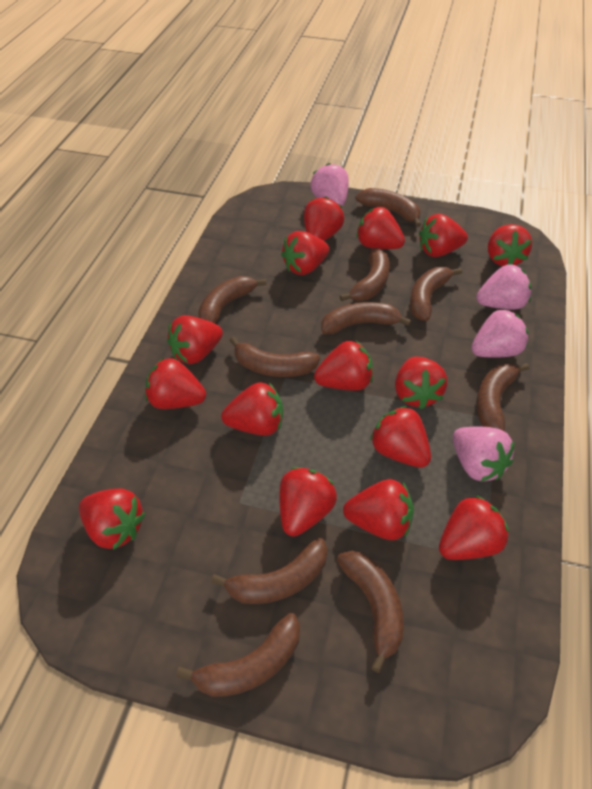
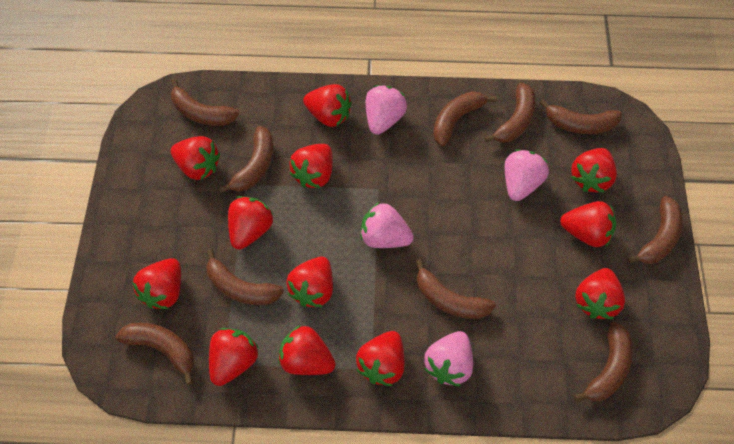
red strawberry: [79,488,145,550] [145,358,206,409] [167,315,223,364] [221,382,283,436] [279,467,337,536] [281,231,329,275] [304,197,344,241] [314,340,373,391] [343,479,414,540] [356,207,405,249] [370,406,431,468] [395,357,448,410] [419,214,468,257] [439,495,509,560] [488,224,532,266] = 15 -> [132,258,181,309] [171,136,220,180] [209,328,259,386] [228,196,273,250] [278,325,336,375] [286,257,333,307] [289,144,333,188] [303,84,352,127] [356,331,404,386] [560,201,616,247] [571,148,617,192] [575,268,625,319] = 12

